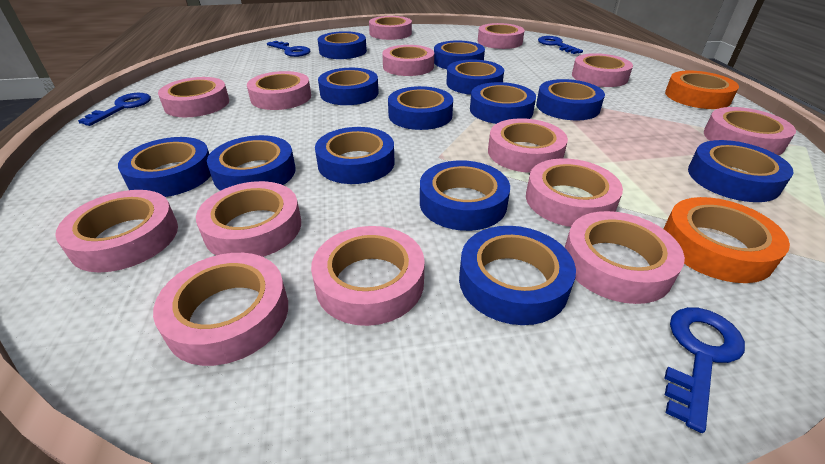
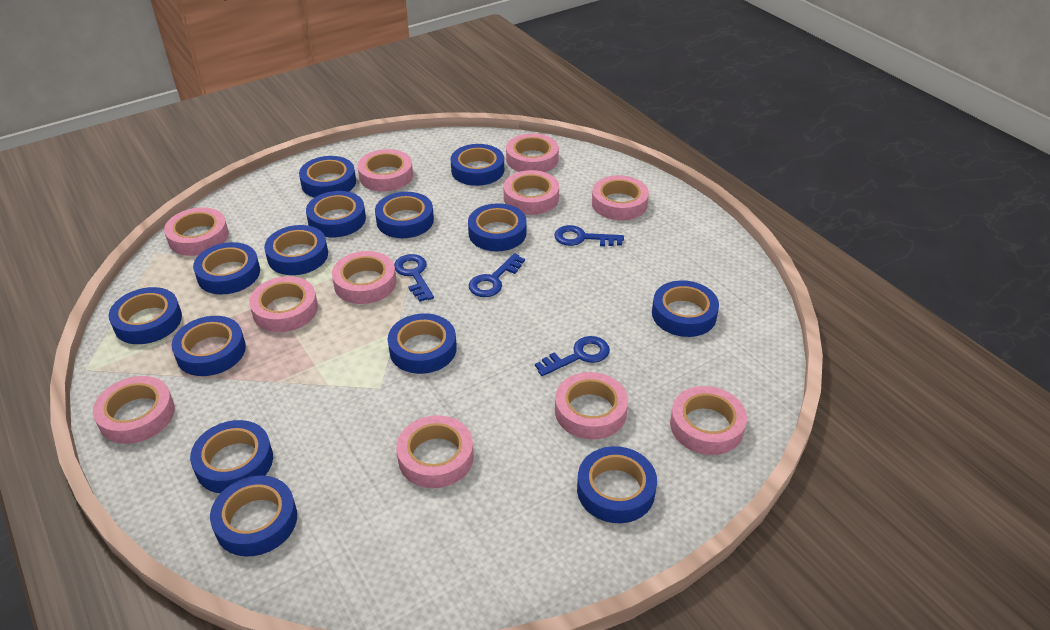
blue tape: [118,137,211,197] [207,135,296,191] [315,127,395,184] [318,31,367,59] [318,68,379,105] [388,86,453,130] [420,160,510,231] [434,40,485,69] [446,60,504,95] [459,226,576,325] [470,82,536,124] [536,79,605,120] [688,140,794,202] = 13 -> [109,287,182,344] [172,316,246,376] [190,420,273,493] [193,242,260,295] [210,476,297,557] [264,225,328,275] [299,156,356,198] [306,191,366,237] [375,192,434,238] [388,313,457,374] [450,144,504,186] [468,203,527,251] [577,446,657,523] [652,280,719,337] = 14
orange tape: [663,197,790,283] [665,70,739,109] = 2 -> none = 0
pink tape: [55,190,178,272] [153,253,288,366] [158,77,229,117] [196,181,301,257] [247,71,311,110] [311,226,425,326] [369,16,412,40] [382,45,434,76] [478,23,525,49] [488,118,568,173] [526,158,623,227] [565,211,685,304] [572,53,633,87] [704,107,796,155] = 14 -> [93,376,175,444] [164,207,229,256] [249,276,318,332] [332,251,396,304] [358,149,413,192] [396,415,474,488] [504,170,559,215] [506,133,559,172] [555,372,628,440] [592,175,649,220] [670,386,747,455] = 11

